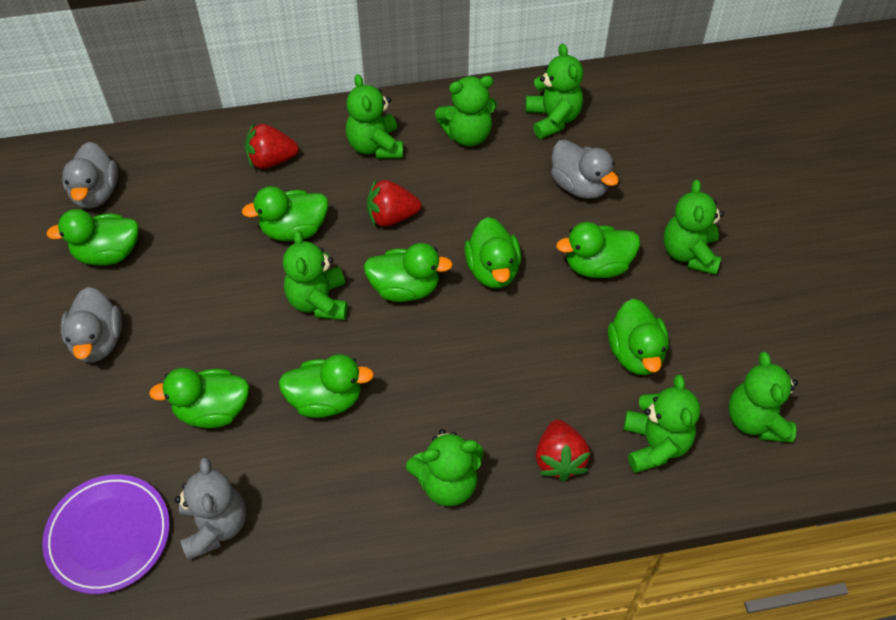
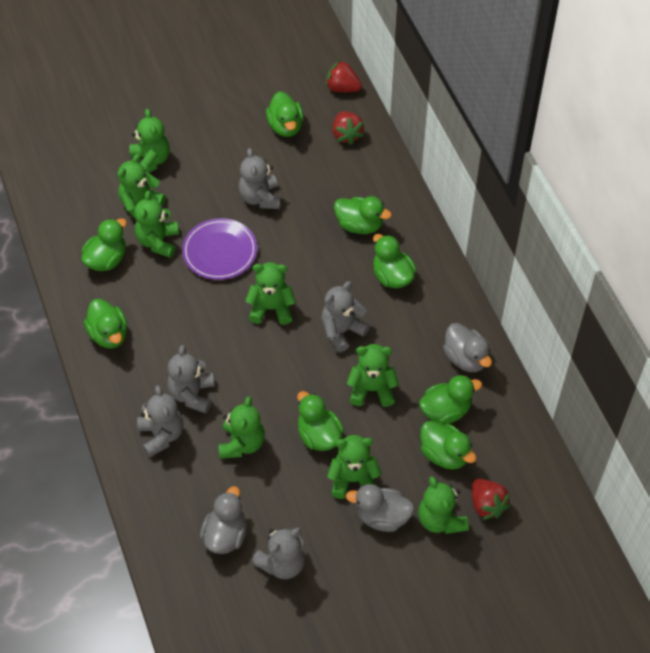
grey teddy bear: [175,457,246,560] = 1 -> [137,385,184,457] [167,345,214,413] [239,148,281,209] [252,528,305,579] [321,281,370,352] = 5

